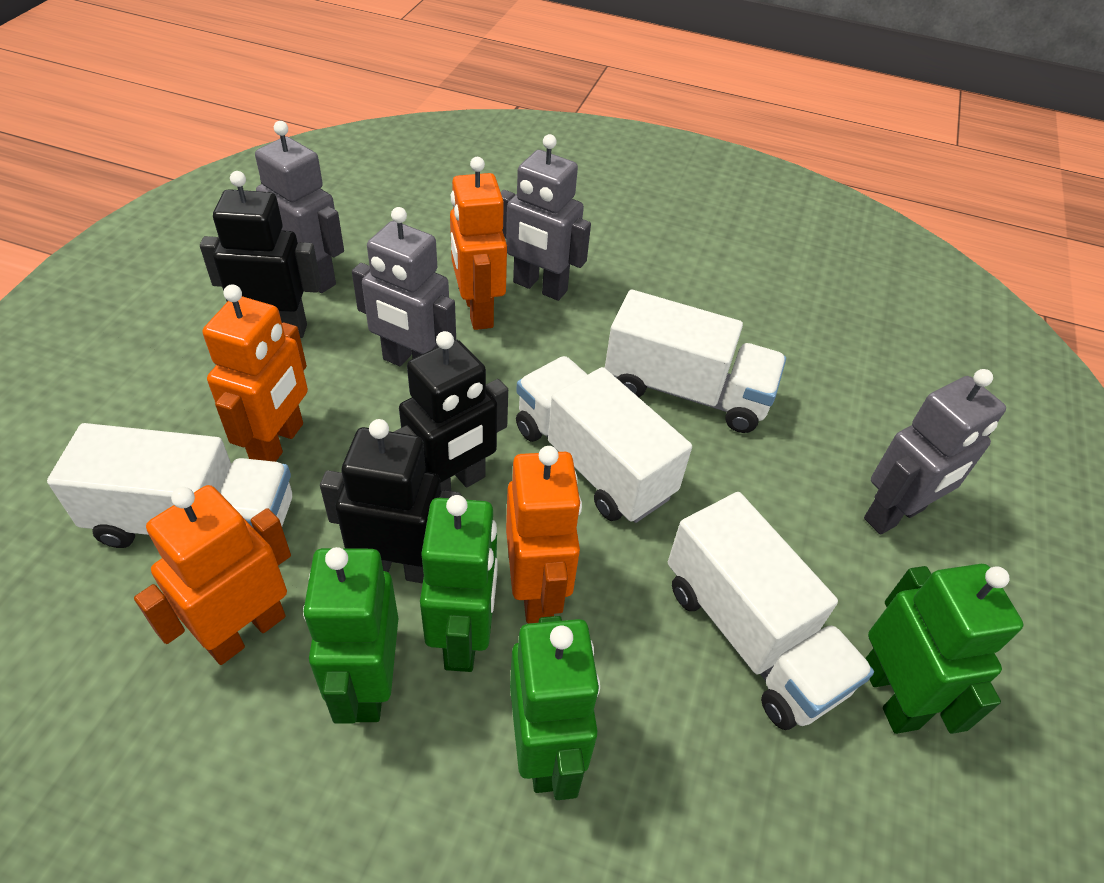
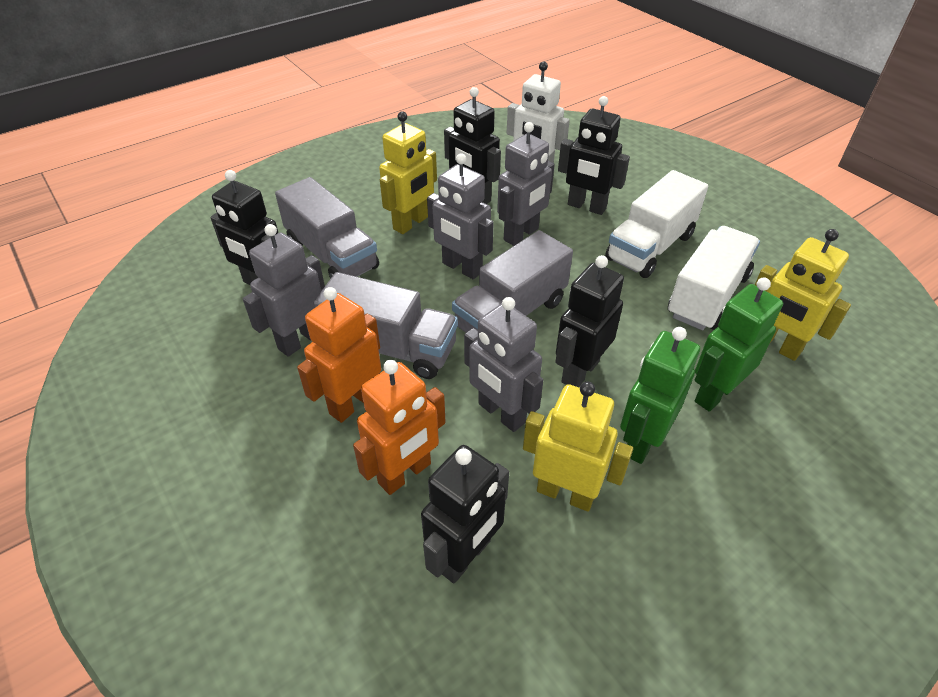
black robot: [200,171,321,338] [320,419,461,584] [394,331,508,491] = 3 -> [210,170,278,285] [421,445,509,584] [444,87,501,204] [555,255,624,387] [558,96,630,215] = 5
green robot: [303,547,398,724] [420,495,498,672] [510,616,600,800] [865,564,1024,734] = 4 -> [620,327,700,464] [695,278,783,411] = 2
grey truck: none = 0 -> [275,177,379,279] [314,272,458,379] [452,230,573,333] = 3
orange robot: [134,485,291,665] [203,284,308,462] [450,157,507,330] [506,446,582,623] = 4 -> [297,287,381,423] [353,360,446,495] = 2
white robot: none = 0 -> [507,62,570,163] = 1
white truck: [47,423,292,548] [516,356,692,523] [605,290,786,433] [668,492,874,730] = 4 -> [605,170,708,278] [668,226,760,330] = 2
yellow robot: none = 0 -> [379,111,437,234] [523,381,633,512] [755,229,851,361] = 3

